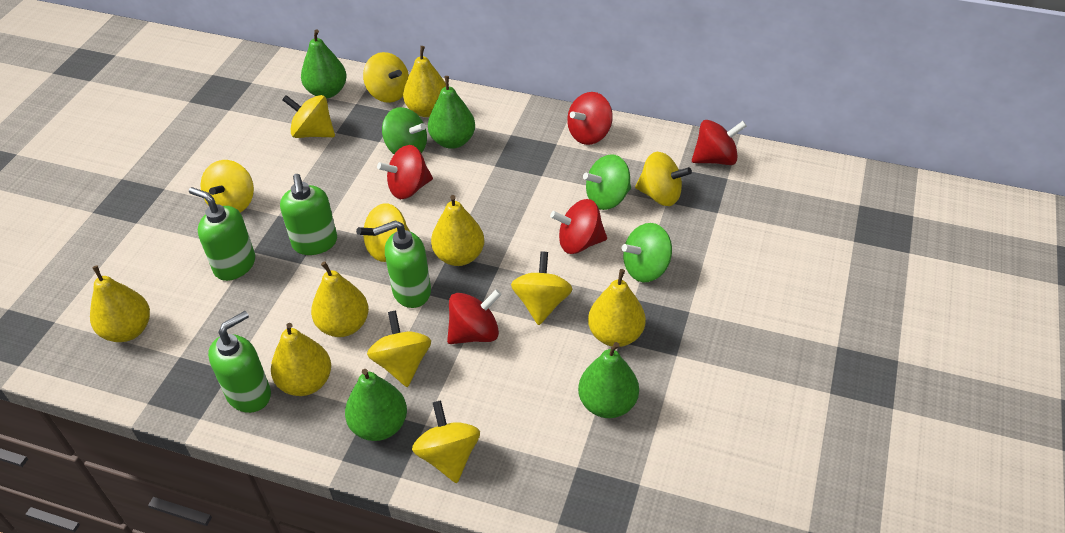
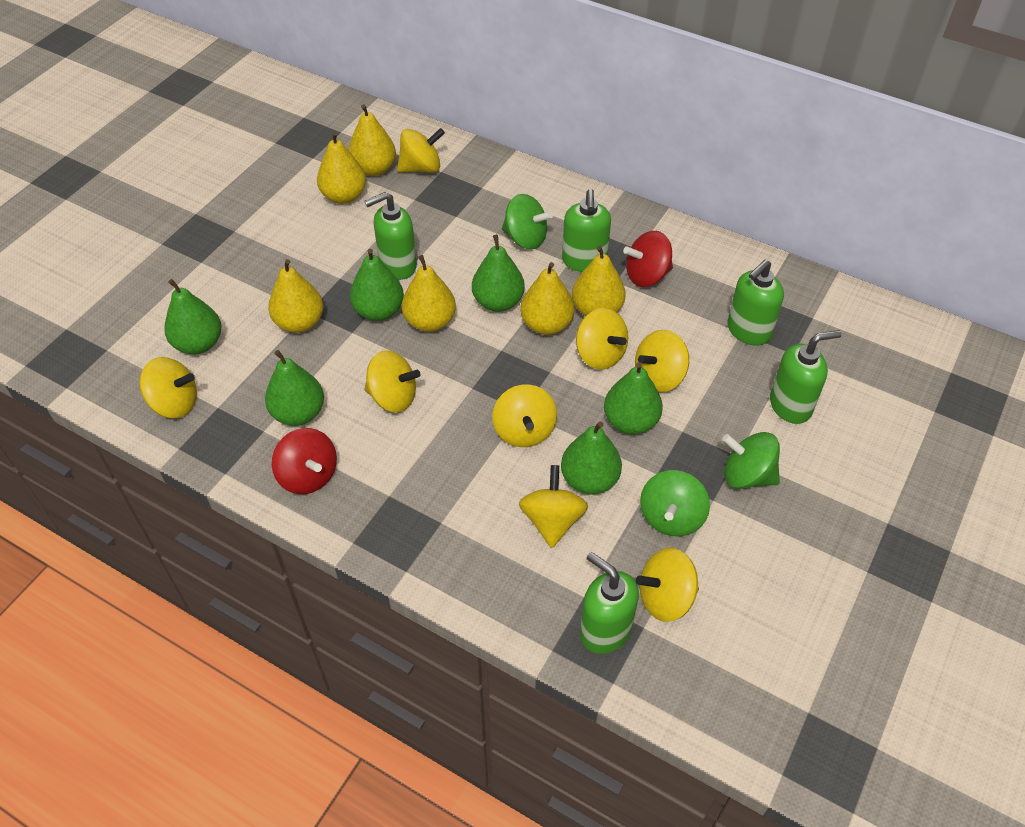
green pear: [301,29,347,98] [345,369,407,441] [428,76,475,149] [578,342,639,418] = 4 -> [164,279,222,354] [265,350,324,426] [350,249,404,321] [472,235,525,312] [561,421,622,495] [604,362,663,434] = 6
green soap dispenser: [189,187,255,281] [208,311,271,413] [280,174,337,255] [373,220,431,308] = 4 -> [364,192,417,280] [562,189,611,272] [580,552,639,654] [727,260,784,346] [770,330,842,424] = 5
red spinning top: [377,145,433,199] [447,289,502,344] [550,199,607,254] [567,92,613,145] [692,120,747,165] = 5 -> [272,428,337,494] [623,231,673,287] = 2

